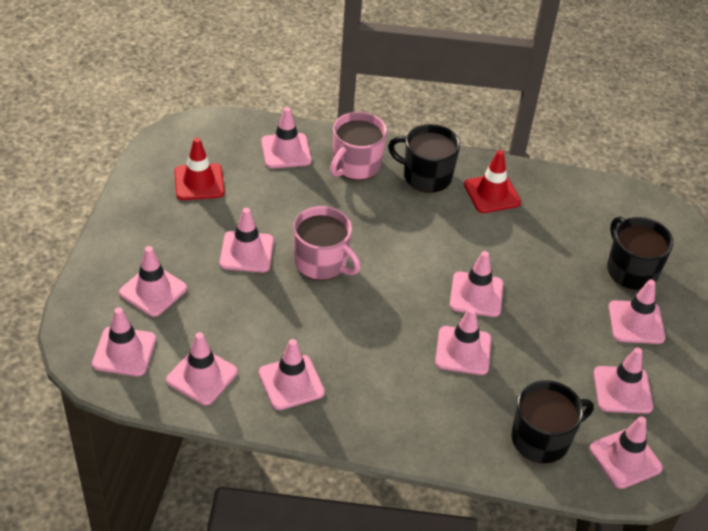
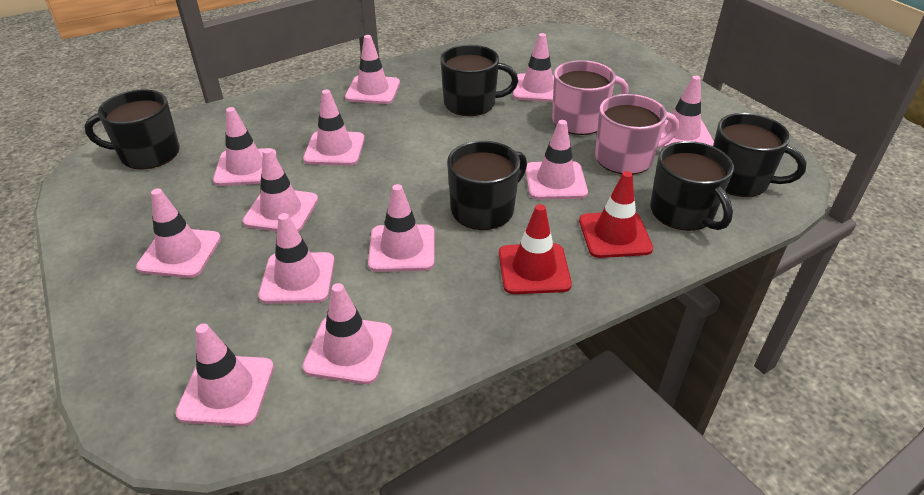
black mug: [388,124,460,193] [511,380,594,463] [607,217,673,290] = 3 -> [84,90,180,169] [440,45,518,116] [447,141,527,230] [650,141,734,231] [713,113,807,197] = 5
pink traffic cone: [92,307,156,376] [119,246,187,317] [166,332,238,405] [220,208,274,272] [259,339,325,410] [261,107,312,168] [435,307,491,375] [450,251,503,317] [590,417,663,489] [593,348,653,414] [608,280,665,344] = 11 -> [136,189,221,278] [175,324,274,427] [213,107,277,186] [242,148,318,232] [258,213,335,304] [302,283,392,384] [303,90,365,166] [345,35,400,104] [368,184,434,272] [513,33,554,102] [525,120,588,199] [660,76,714,148] = 12

